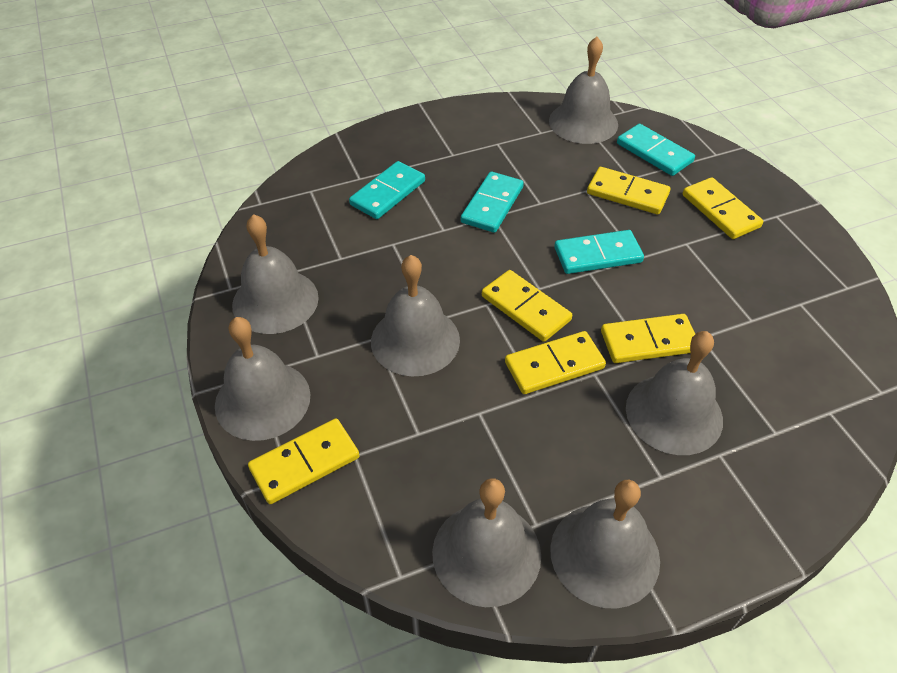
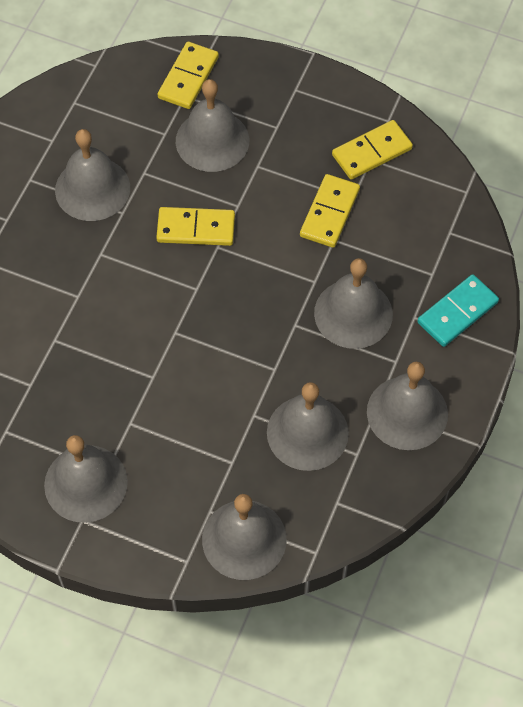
turquoise domino: [349,161,425,219] [461,172,524,233] [554,230,644,274] [617,124,695,176] = 4 -> [417,274,499,347] = 1
yellow domino: [248,418,360,504] [482,270,572,342] [505,331,606,394] [587,167,671,214] [601,314,695,363] [683,177,763,239] = 6 -> [156,207,235,246] [158,42,219,109] [300,174,360,248] [332,120,413,180] = 4

